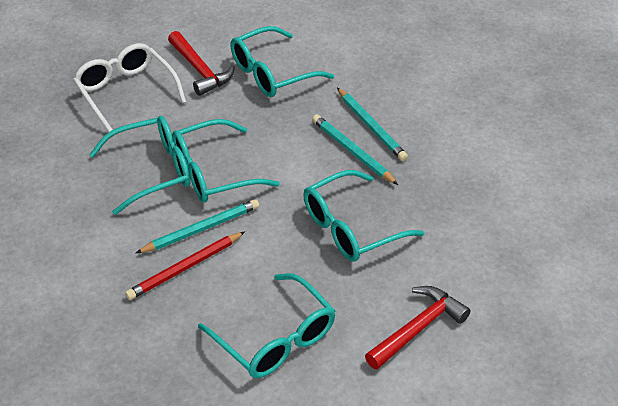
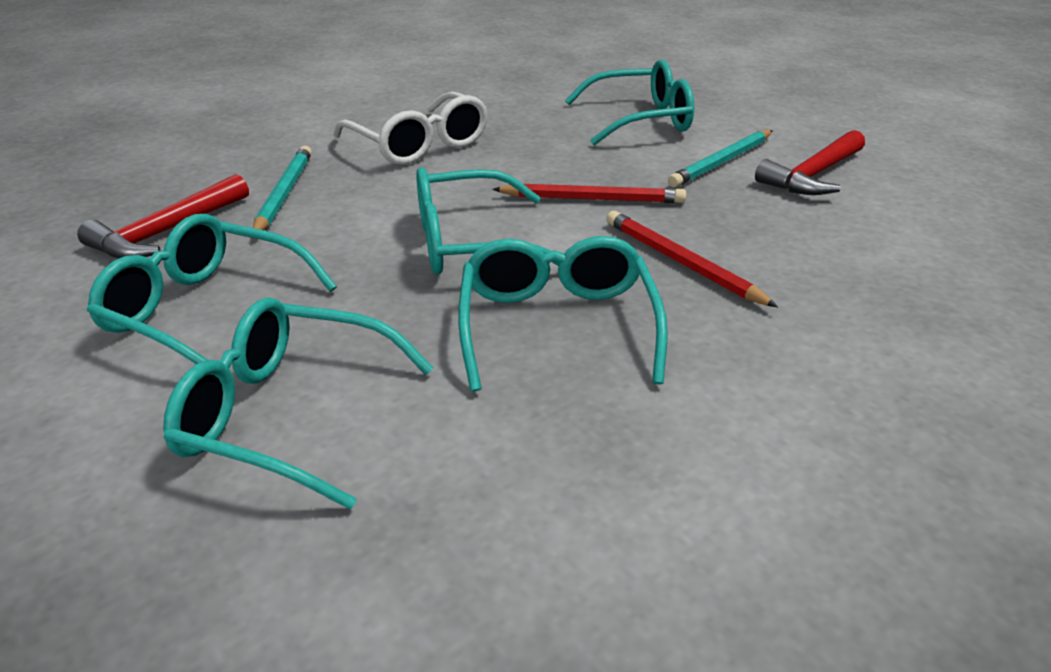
red pencil: [125,231,245,300] = 1 -> [492,184,686,203] [606,211,778,307] = 2
turquoise pencil: [136,199,259,253] [312,114,398,185] [337,88,408,161] = 3 -> [253,146,312,230] [668,130,773,187] = 2

